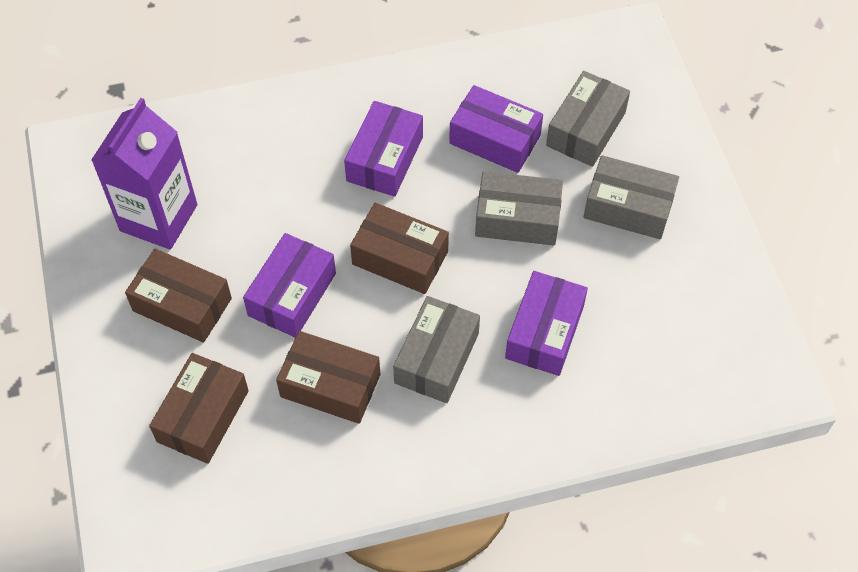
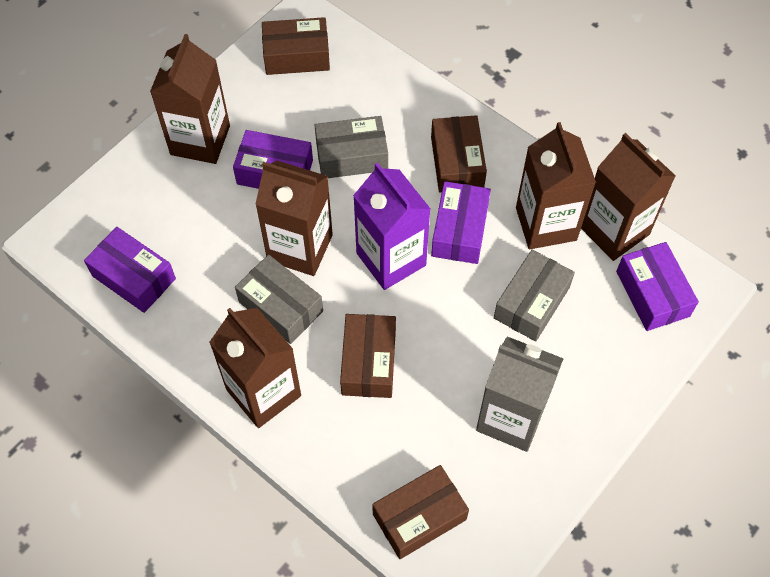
brown carton: none = 0 -> [150,34,230,164] [209,308,301,428] [255,161,333,276] [516,122,596,249] [581,133,675,261] = 5
grey box: [393,296,480,403] [475,171,563,245] [546,71,630,167] [584,155,679,239] = 4 -> [235,255,323,344] [315,116,388,178] [494,250,575,341] = 3
grey carton: none = 0 -> [476,336,564,452] = 1

